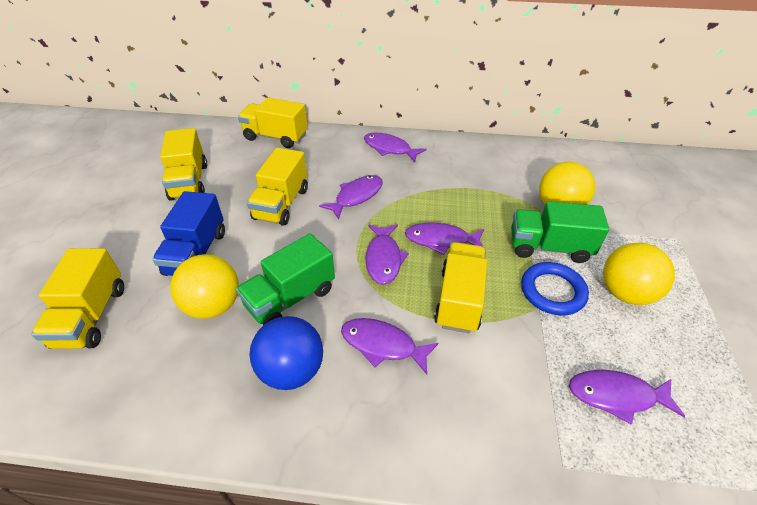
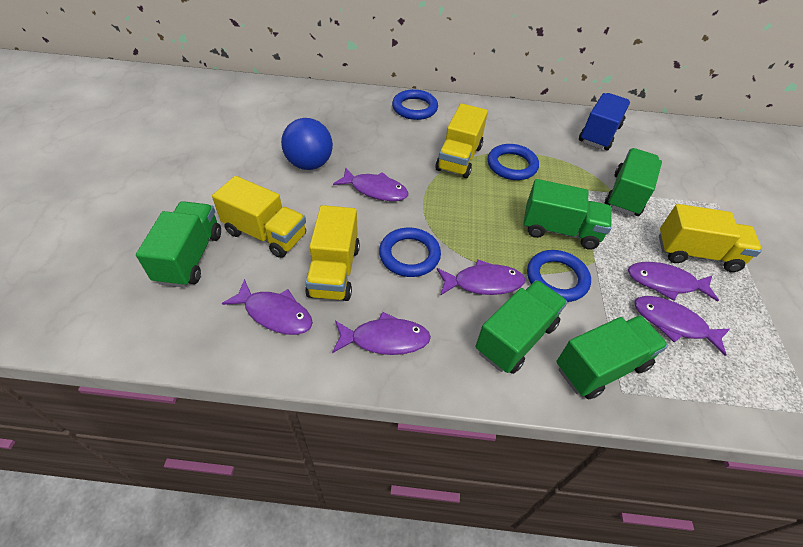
blue ring: [521,262,589,315] = 1 -> [379,228,441,277] [392,89,438,120] [488,144,539,180] [527,250,591,302] = 4
green truck: [236,233,335,325] [511,201,609,263] = 2 -> [136,201,221,287] [475,280,568,374] [523,179,612,250] [556,315,668,400] [605,148,662,216] = 5
yellow ball: [170,254,239,319] [539,162,595,205] [603,242,675,305] = 3 -> none = 0
yellow truck: [31,248,124,349] [160,128,207,201] [238,97,308,148] [247,148,308,226] [434,242,487,333] = 5 -> [212,176,306,258] [305,205,360,301] [435,103,488,178] [659,204,762,272] = 4

